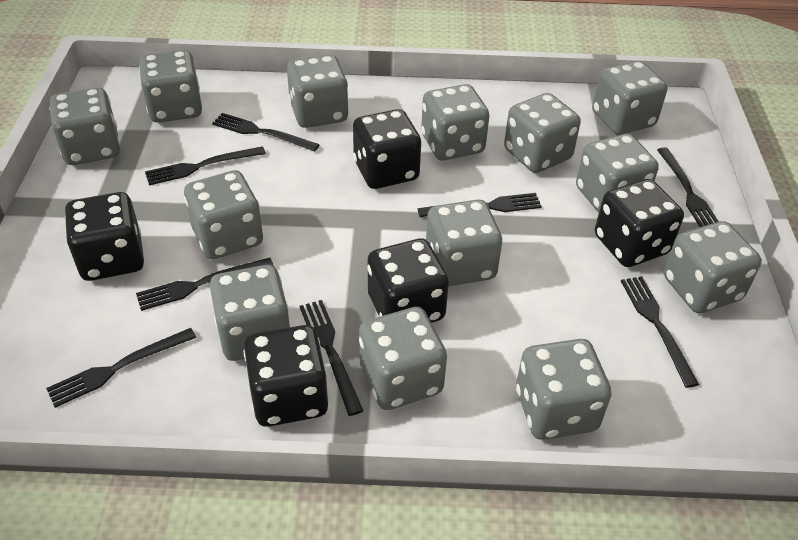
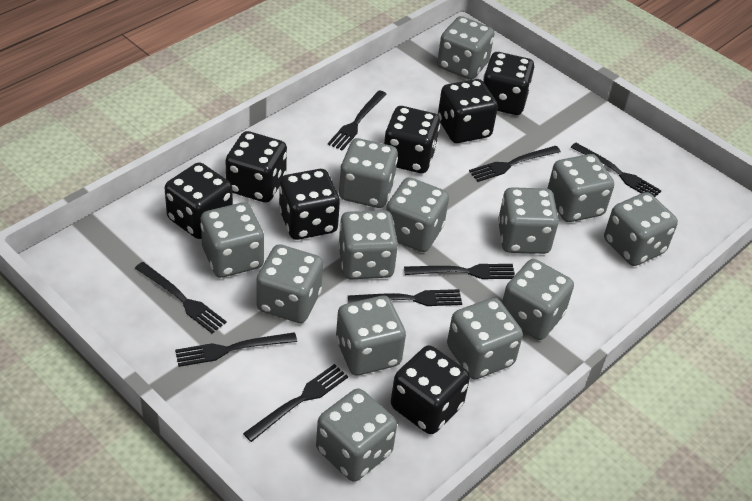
black dice: [65,192,144,281] [244,325,329,427] [353,109,421,189] [367,238,449,323] [595,179,684,267] = 5 -> [165,162,233,239] [226,131,287,203] [279,169,340,240] [384,106,440,173] [391,345,470,434] [438,79,498,143] [483,52,534,115] = 7

